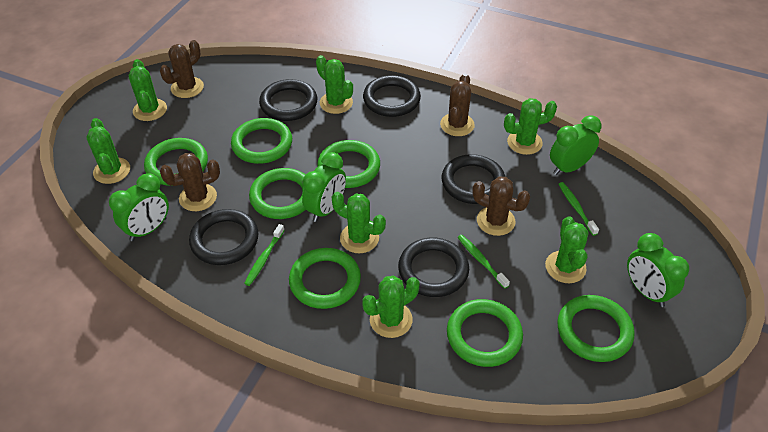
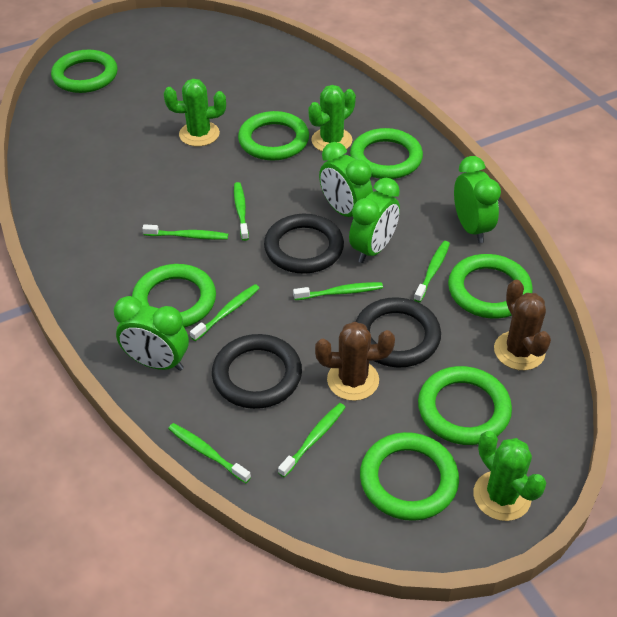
black ring: [189,209,258,265] [259,79,317,121] [363,75,421,117] [398,238,469,297] [442,154,505,204] = 5 -> [212,334,302,409] [264,214,344,274] [356,297,441,368] = 3
brown cactus: [160,40,204,98] [160,153,220,211] [440,73,475,136] [472,176,530,236] = 4 -> [315,322,395,401] [494,280,551,370] = 2
green cactus: [86,118,130,184] [129,59,167,121] [316,55,353,114] [332,192,386,253] [362,275,420,338] [504,98,557,155] [545,216,589,283] = 7 -> [164,79,226,146] [308,85,356,151] [473,431,546,521] = 3
green toothbrush: [244,224,284,286] [457,235,510,289] [559,182,599,236] = 3 -> [142,224,228,240] [168,423,251,483] [190,284,260,341] [234,182,249,241] [278,403,346,477] [293,282,383,300] [414,241,450,302] = 7

